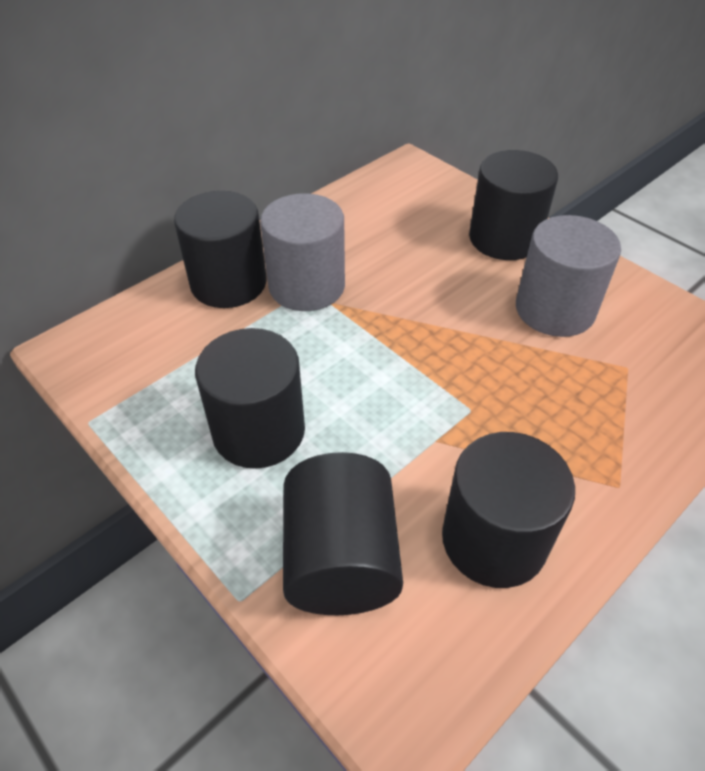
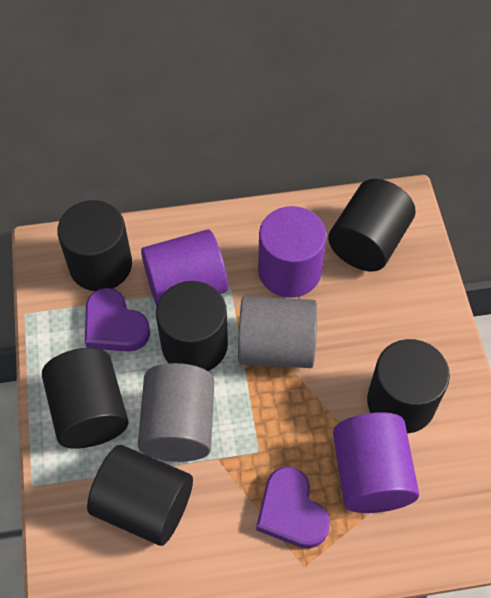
black cylinder: [174,191,267,308] [195,328,305,469] [283,452,403,615] [442,432,575,588] [469,150,558,260] = 5 -> [42,348,129,449] [57,200,132,291] [87,445,193,546] [156,281,228,371] [328,179,416,272] [367,339,450,434] = 6
purple cylinder: none = 0 -> [141,229,228,306] [258,206,327,298] [333,412,419,513] = 3
purple heart: none = 0 -> [85,288,150,352] [256,466,330,549] = 2

